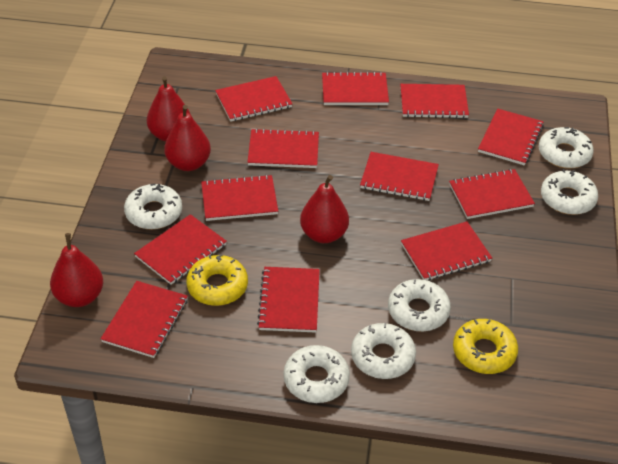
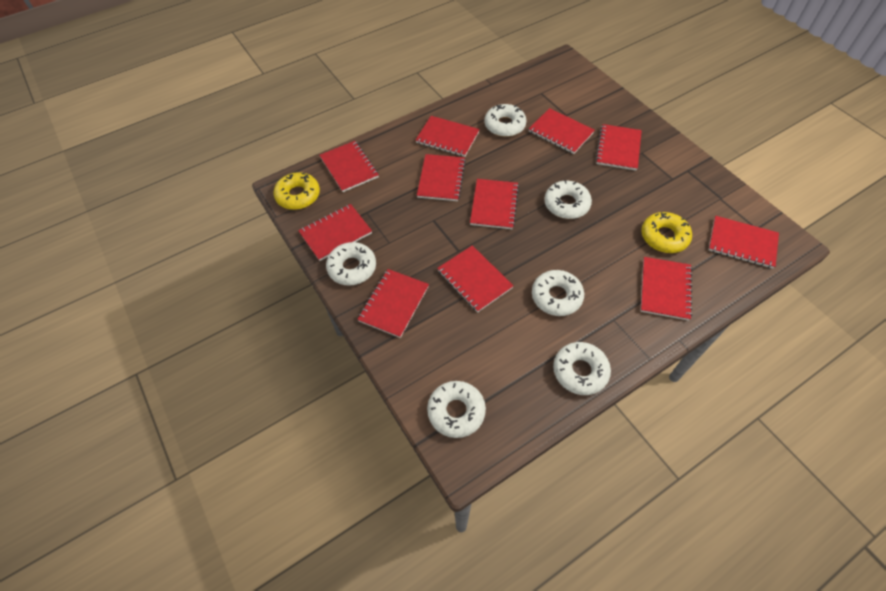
red notebook: [101,281,188,358] [134,214,227,285] [201,174,278,221] [215,76,292,122] [247,128,319,168] [257,267,320,333] [322,72,389,105] [360,152,439,201] [400,84,469,118] [401,221,492,281] [449,169,535,219] [478,109,544,166] = 12 -> [298,204,372,261] [320,141,379,192] [357,269,429,338] [416,116,480,157] [417,154,466,201] [437,245,513,312] [470,179,519,229] [529,108,595,154] [596,124,642,170] [641,257,692,321] [709,216,779,268] = 11
red pear: [50,233,103,307] [147,76,191,141] [164,105,211,171] [300,175,349,243] = 4 -> none = 0

